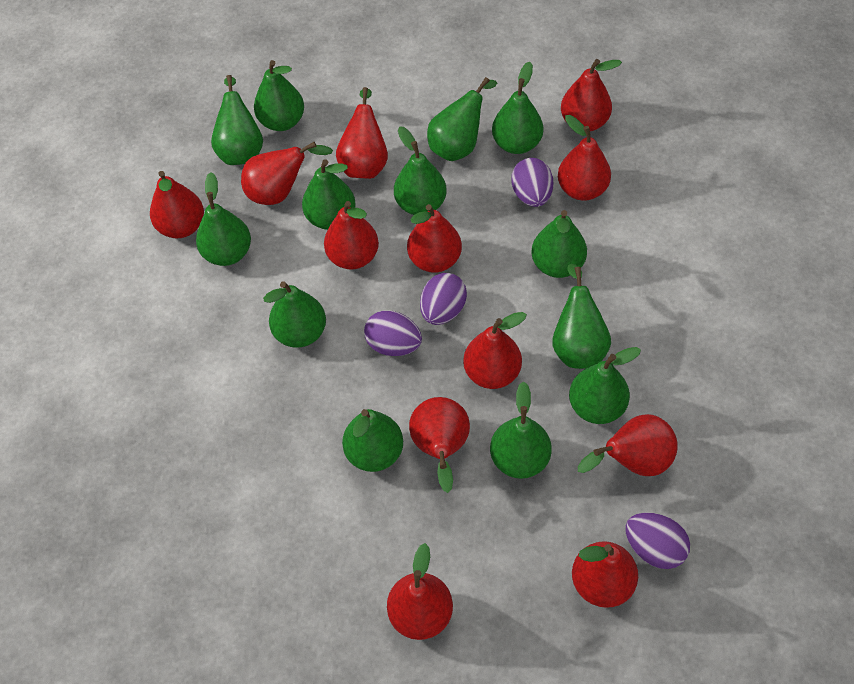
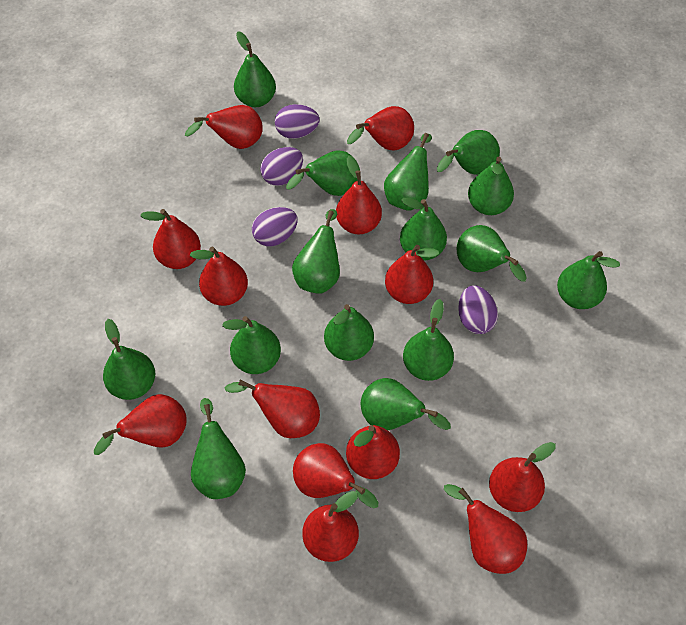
green pear: [196,172,251,266] [211,75,263,165] [254,60,304,131] [263,281,326,348] [302,159,356,230] [342,409,403,472] [394,126,447,215] [427,77,497,161] [490,381,552,479] [492,62,543,154] [531,210,587,278] [552,264,611,369] [569,347,641,424] = 13 -> [103,319,155,400] [191,398,246,499] [222,316,281,374] [234,31,276,107] [286,150,358,196] [292,209,340,293] [324,304,374,361] [361,378,451,430] [384,133,432,211] [400,198,447,261] [403,299,454,381] [437,130,500,175] [457,225,527,282] [468,157,514,215] [557,251,620,309] = 15
red pear: [150,171,204,238] [241,142,333,205] [324,201,379,270] [336,87,388,179] [387,543,453,640] [407,204,462,273] [409,397,470,493] [463,312,527,389] [558,115,611,200] [561,59,622,131] [572,541,638,608] [578,414,678,476] = 12 -> [94,394,187,455] [140,209,201,269] [185,105,263,149] [190,247,248,306] [225,380,320,438] [293,443,378,508] [302,491,359,562] [336,156,382,234] [346,425,400,479] [347,106,414,150] [385,245,439,304] [444,484,527,574] [489,442,556,512] = 13

